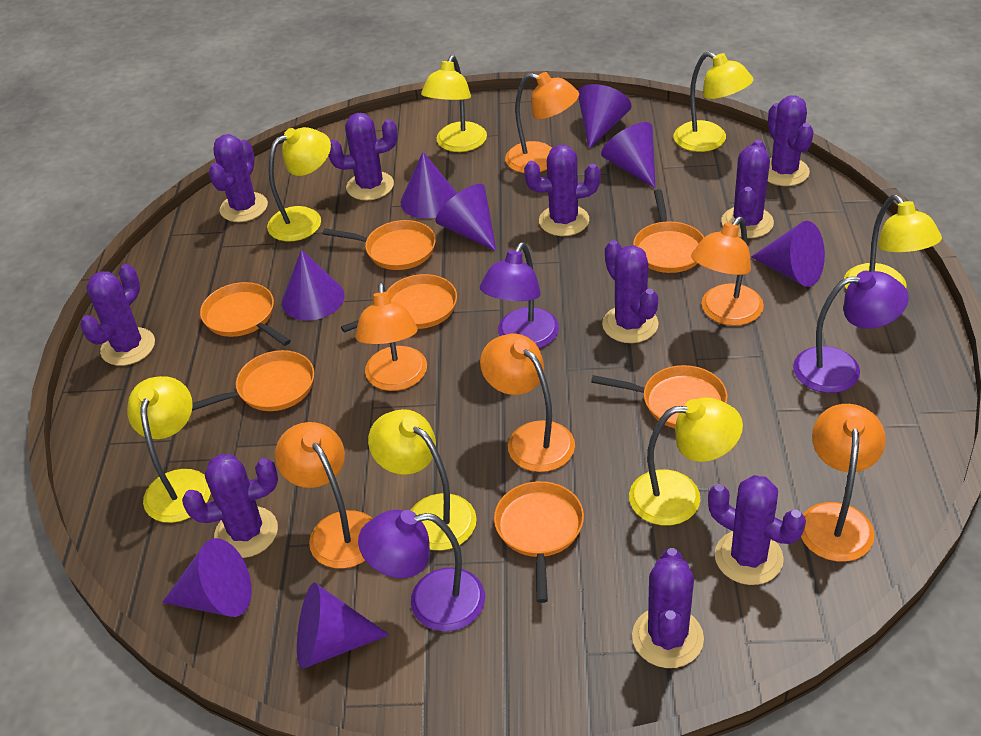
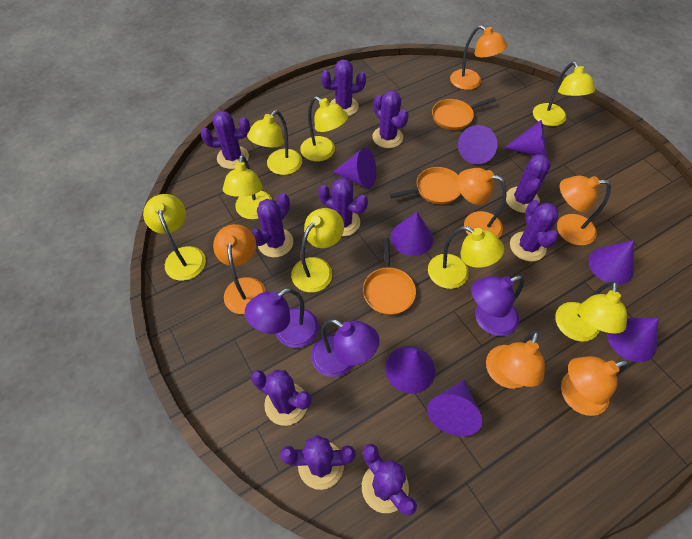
orange pan: [192,350,314,411] [200,282,291,346] [323,220,436,270] [341,274,457,333] [494,481,584,603] [591,365,728,428] [633,189,704,273] = 7 -> [363,238,416,315] [390,167,461,204] [432,97,496,130] = 3
yellow lamp: [127,376,211,523] [267,127,331,241] [368,409,477,551] [421,55,487,152] [629,397,743,525] [674,51,754,152] [844,195,942,289] = 7 -> [143,194,206,281] [223,155,272,220] [247,110,302,175] [291,208,344,292] [300,96,348,162] [428,226,504,289] [533,62,595,126] [555,281,627,342] = 8

